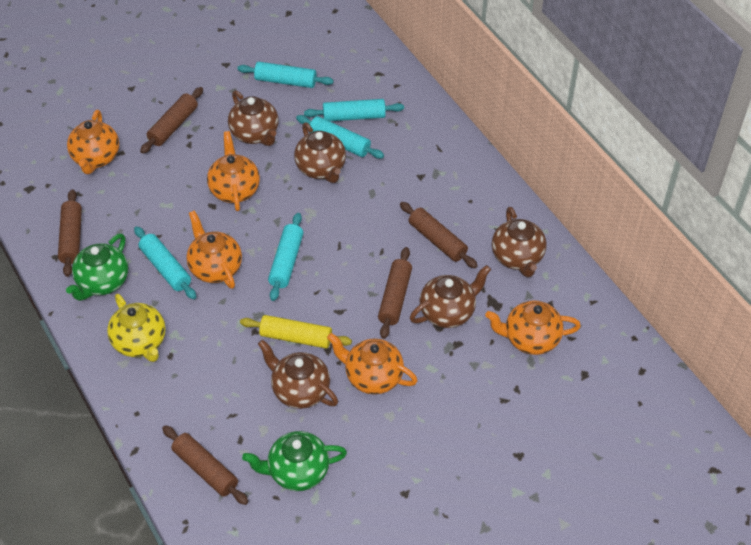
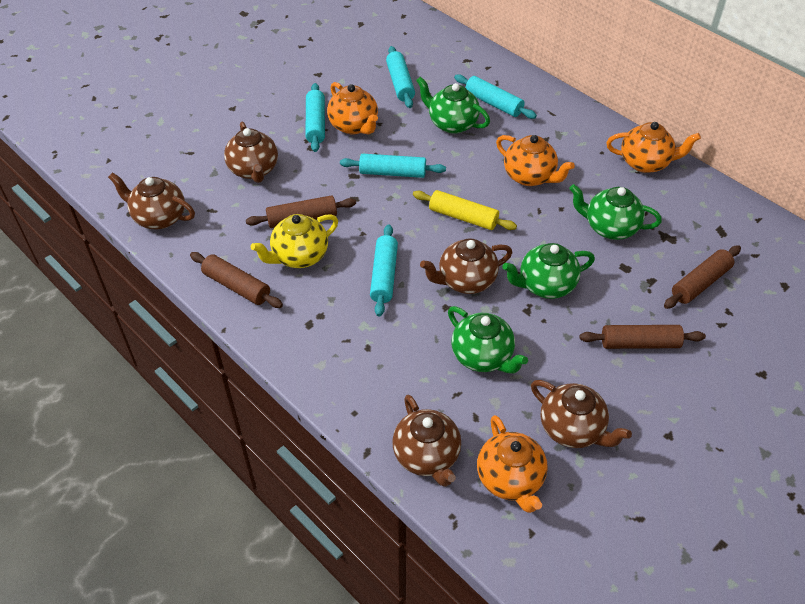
brown rolling pin: [58,190,82,277] [140,87,203,154] [162,425,248,505] [378,247,412,339] [400,202,478,268] = 5 -> [190,252,283,308] [246,195,356,228] [579,325,706,349] [664,245,741,309] = 4
green teapot: [66,233,128,301] [242,431,347,491] = 2 -> [416,76,490,134] [448,306,528,373] [502,243,595,299] [569,184,662,240] = 4
orange teapot: [67,110,119,174] [186,210,242,289] [207,131,260,211] [327,333,418,394] [485,300,581,355] = 5 -> [327,82,378,135] [477,415,548,513] [496,135,575,186] [606,122,701,173] = 4

